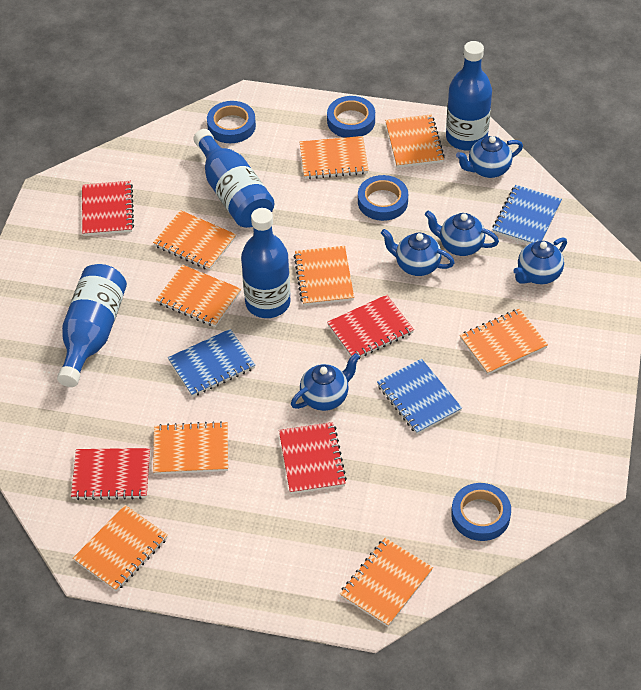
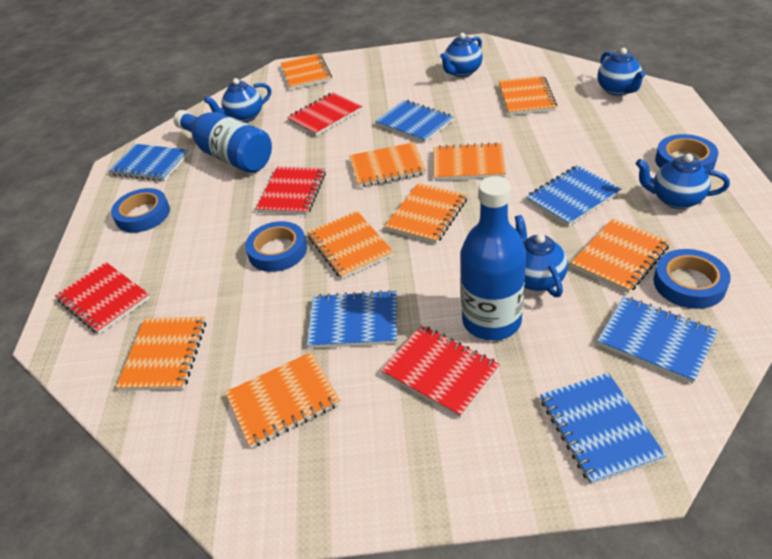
blue bottle: [57,264,127,387] [193,129,274,228] [241,208,291,318] [446,41,492,151] = 4 -> [173,110,272,173] [460,176,526,341] = 2
blue notebook: [168,329,255,397] [377,359,462,434] [492,185,562,244] = 3 -> [109,144,189,181] [307,290,397,349] [375,100,454,143] [526,165,621,227] [540,373,666,485] [597,296,718,384] = 6

